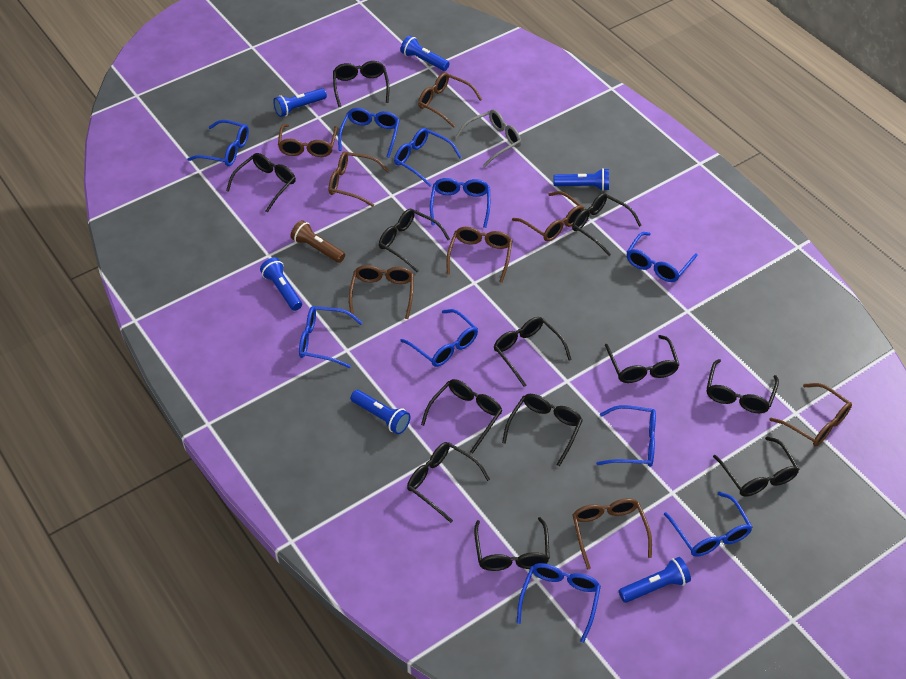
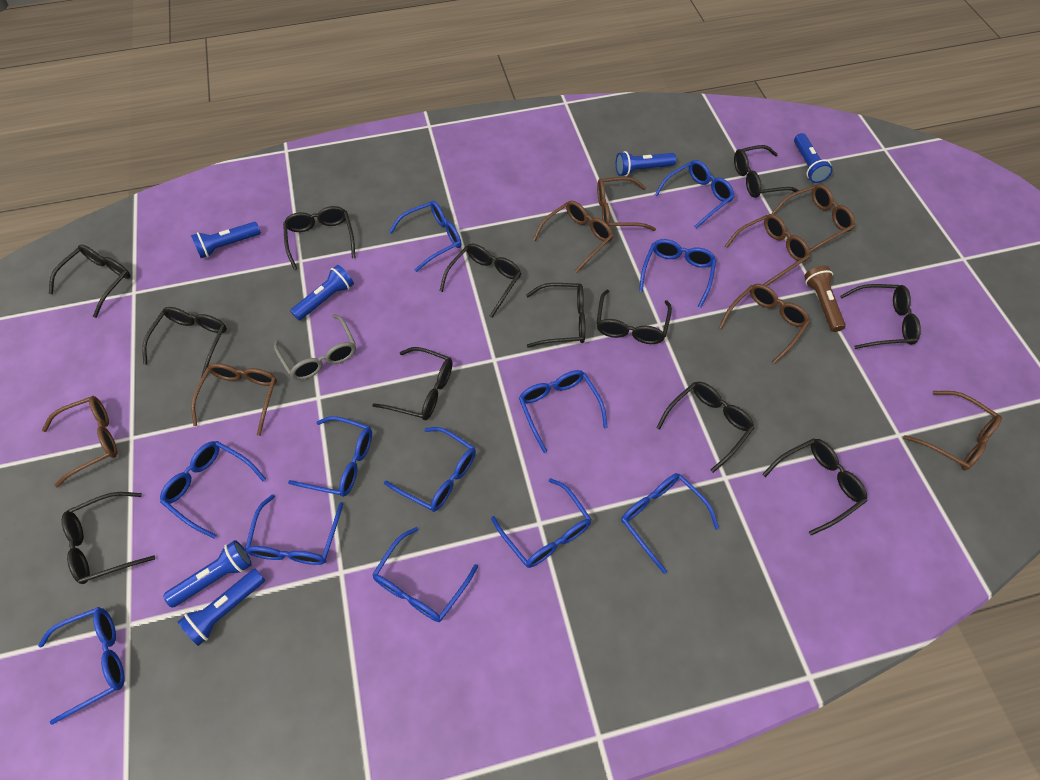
blue glasses: [187,120,249,166] [299,306,363,368] [338,108,400,158] [394,128,462,187] [400,309,478,367] [430,178,490,228] [517,563,601,643] [596,405,656,467] [627,232,698,282] [664,492,752,557] = 10 -> [38,607,125,725] [160,441,266,539] [245,494,343,565] [288,416,372,497] [372,527,478,622] [384,427,476,512] [389,201,462,272] [491,478,592,568] [519,370,608,453] [621,473,719,574] [639,239,716,308] [655,160,734,229] = 12

